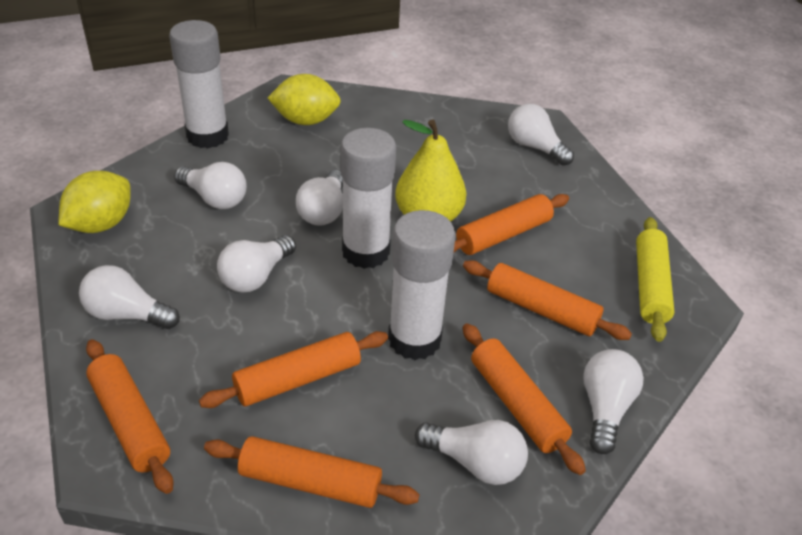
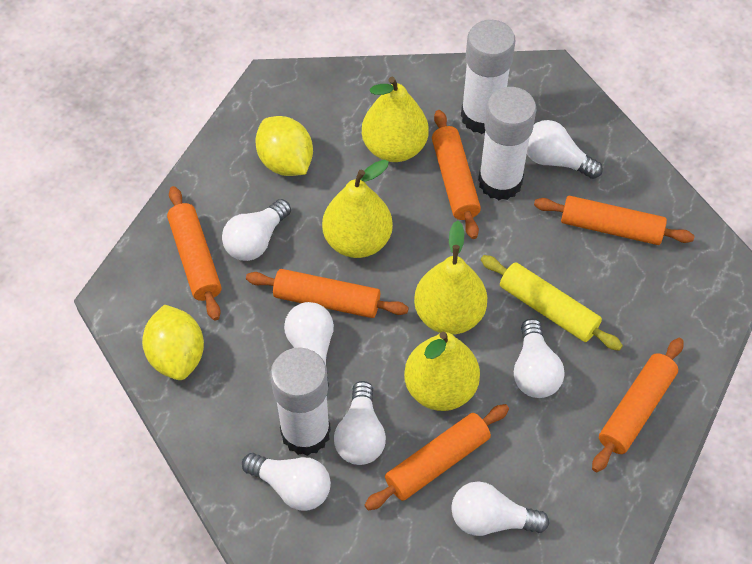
yellow pear: [395,119,466,222] = 1 -> [322,160,393,258] [362,77,429,162] [404,332,480,411] [414,220,487,335] = 4

